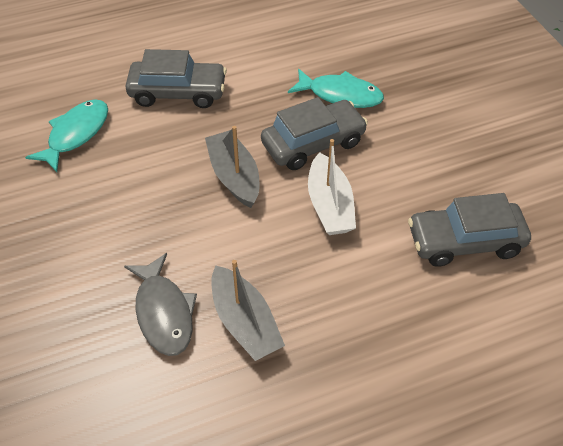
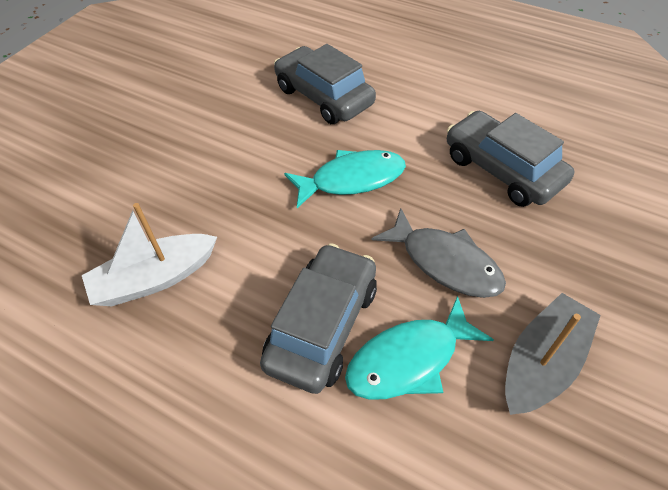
grey boat: [205,126,259,208] [211,260,285,361] = 2 -> [505,293,601,415] = 1

